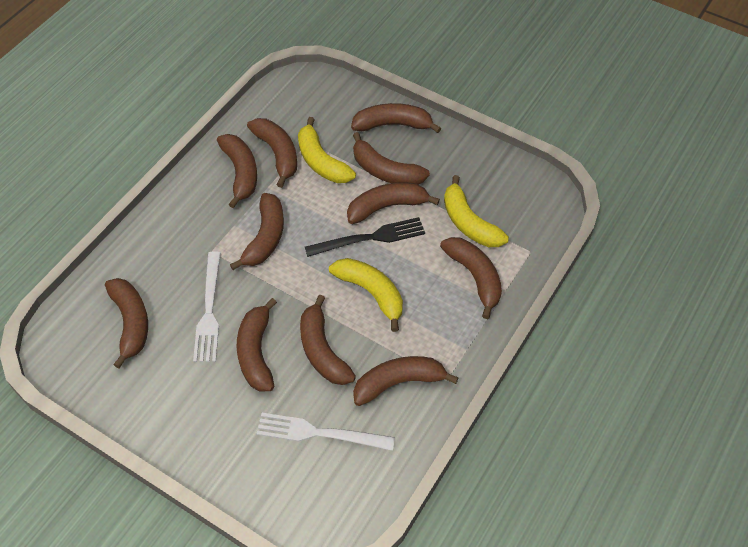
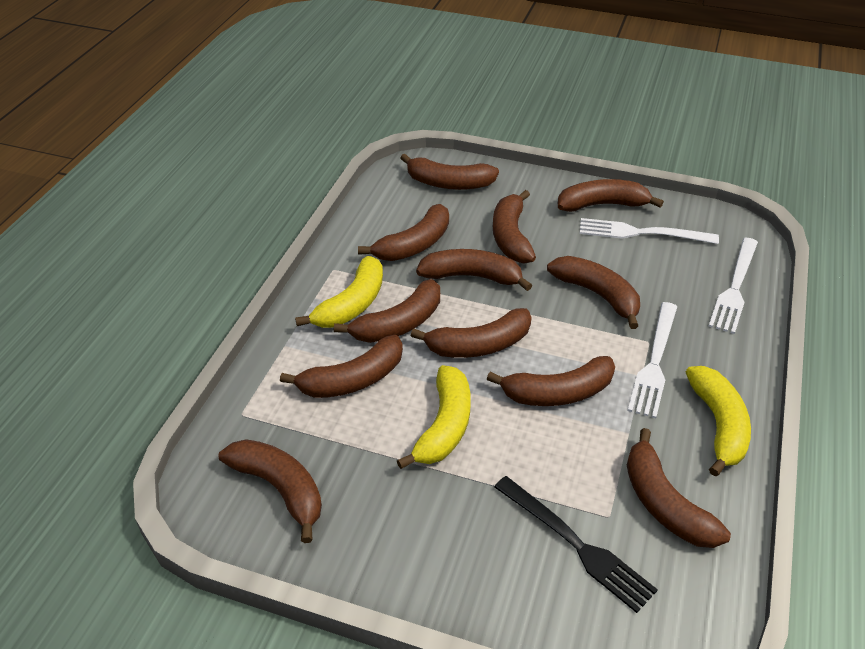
brown banana: [105,278,148,368] [217,134,257,208] [230,193,284,270] [237,298,277,391] [247,118,297,188] [300,295,356,385] [347,183,440,224] [351,103,441,133] [353,132,430,184] [353,356,459,406] [440,237,502,319] = 11 -> [219,439,322,543] [280,335,403,398] [334,279,440,343] [358,204,449,261] [401,154,499,190] [411,308,532,358] [416,249,532,291] [487,356,615,406] [493,190,536,264] [547,256,640,329] [558,179,664,212] [627,428,731,548] = 12
white fork: [193,251,221,362] [256,413,395,451] = 2 -> [580,218,719,244] [628,302,677,418] [709,238,758,334] = 3

